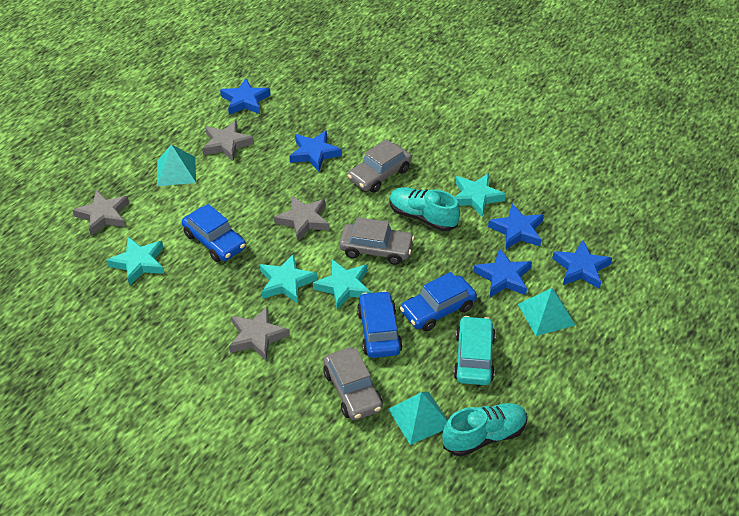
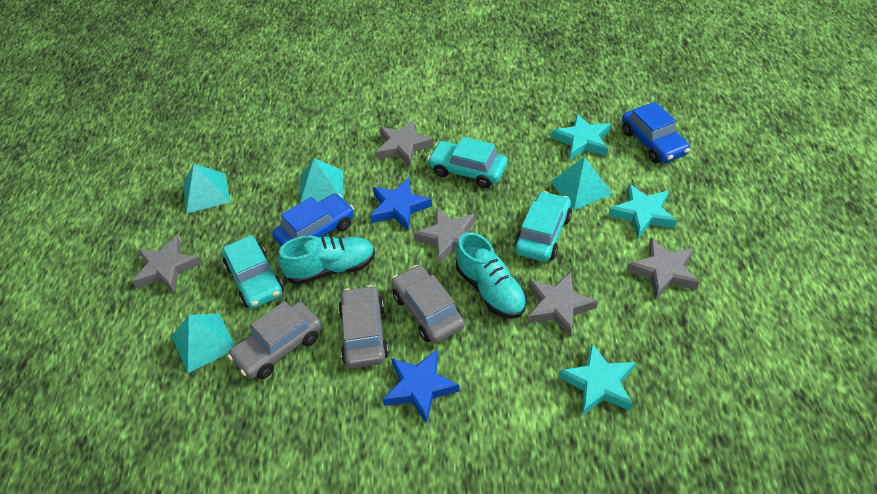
blue car: [182,204,246,262] [357,291,403,358] [400,272,477,331] = 3 -> [272,194,354,246] [622,102,690,163] = 2
blue star: [220,78,271,115] [289,130,342,172] [473,248,532,297] [488,204,544,249] [552,240,612,289] = 5 -> [370,178,432,230] [383,350,460,423] = 2
grey star: [73,190,129,236] [202,121,254,161] [229,306,290,361] [274,195,329,241] = 4 -> [132,236,201,293] [376,120,434,167] [413,208,475,264] [528,272,598,337] [627,238,699,299] = 5
turquoise car: [453,316,496,385] = 1 -> [222,235,284,309] [427,137,508,188] [514,191,572,262] = 3
turquoise pyramid: [157,144,196,186] [388,392,448,445] [518,288,575,336] = 3 -> [172,314,235,373] [183,164,230,214] [299,158,343,204] [551,157,613,210] = 4
turquoise star: [106,237,164,286] [260,254,317,304] [313,260,371,310] [455,173,506,217] = 4 -> [552,113,611,160] [559,343,636,416] [609,184,677,239] = 3

